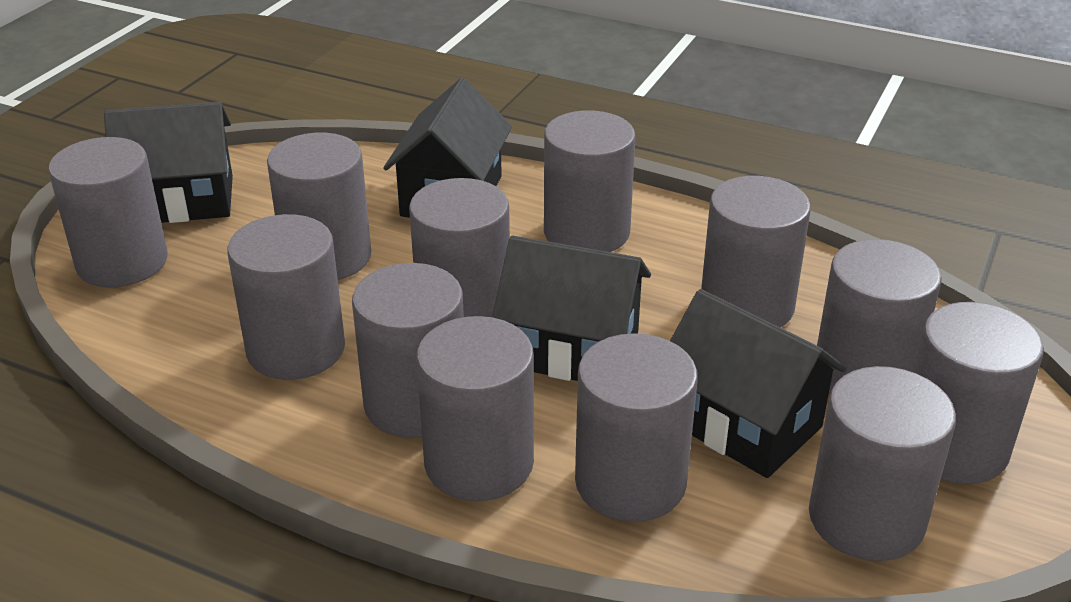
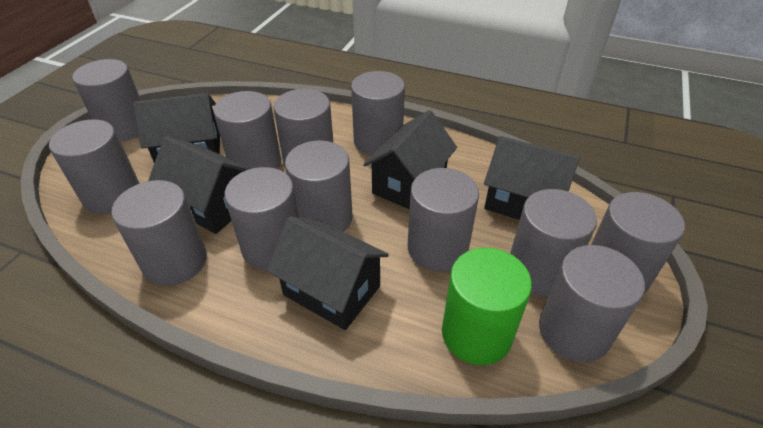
black house: [104,102,233,223] [383,78,512,218] [492,235,651,381] [670,289,847,478] = 4 -> [133,93,220,163] [148,136,251,234] [267,216,389,330] [363,110,457,209] [484,136,580,220] = 5
green cylinder: none = 0 -> [442,248,532,365] = 1

